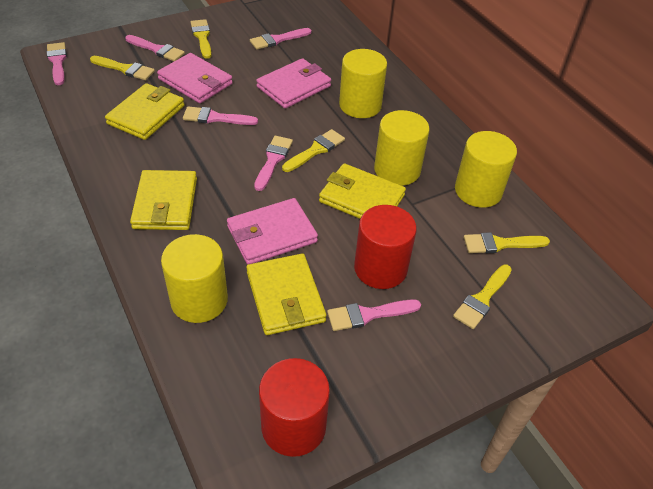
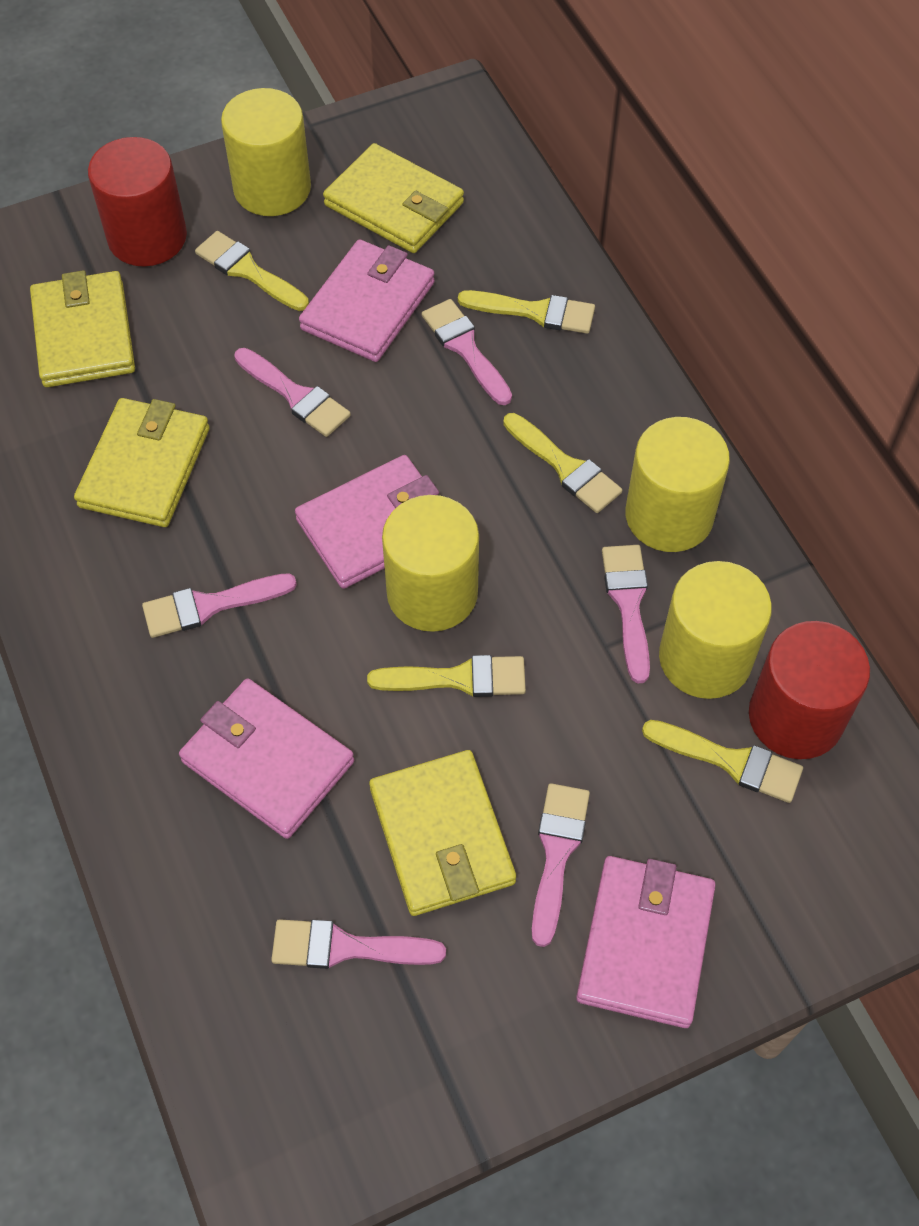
pink wallet: [157,53,233,104] [227,198,318,265] [256,58,331,108] = 3 -> [179,678,354,839] [295,455,439,589] [299,239,435,362] [576,856,716,1028] = 4

